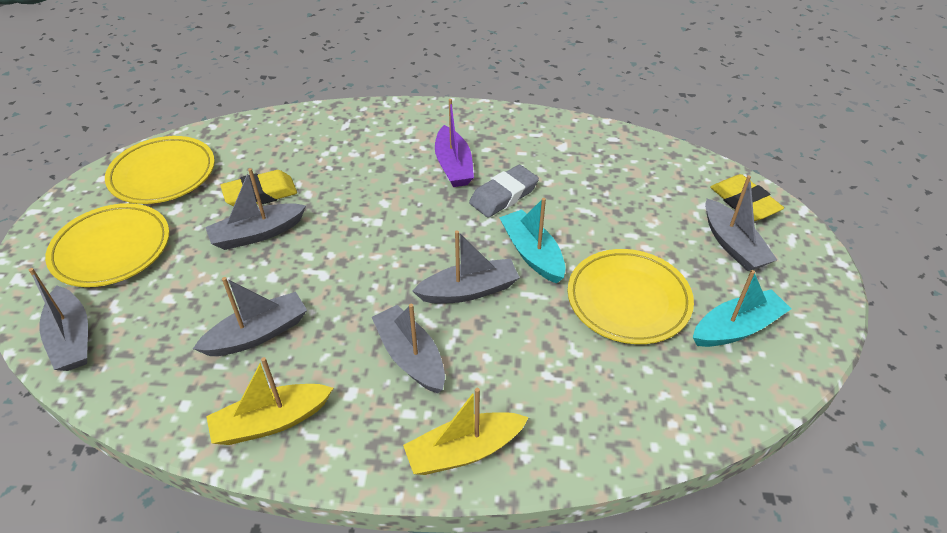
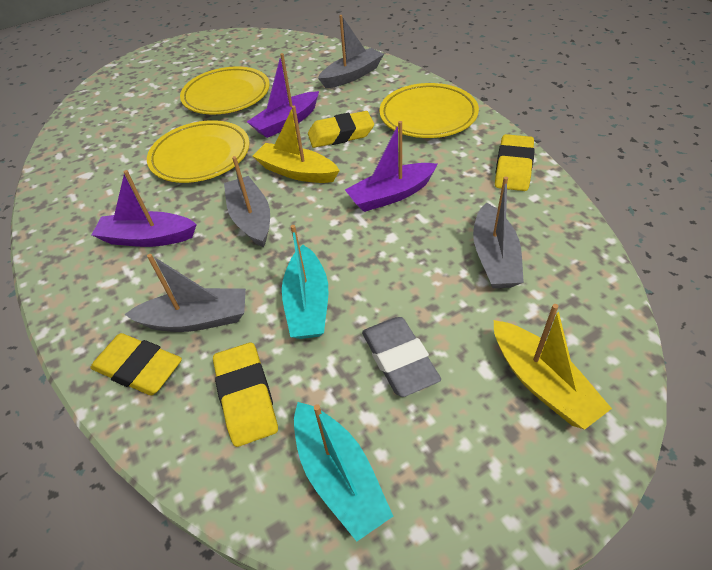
grey boat: [29,268,88,371] [193,277,307,356] [205,168,306,250] [372,304,445,393] [412,230,520,304] [705,175,777,271] = 6 -> [124,254,246,332] [224,156,270,248] [318,15,384,88] [473,176,524,288] = 4
purple boat: [435,99,474,187] = 1 -> [92,170,197,247] [247,53,319,138] [345,121,438,212] = 3
yellow eraser: [220,170,297,207] [710,174,784,221] = 2 -> [90,333,182,395] [213,342,278,447] [308,111,374,148] [495,134,535,191] = 4

